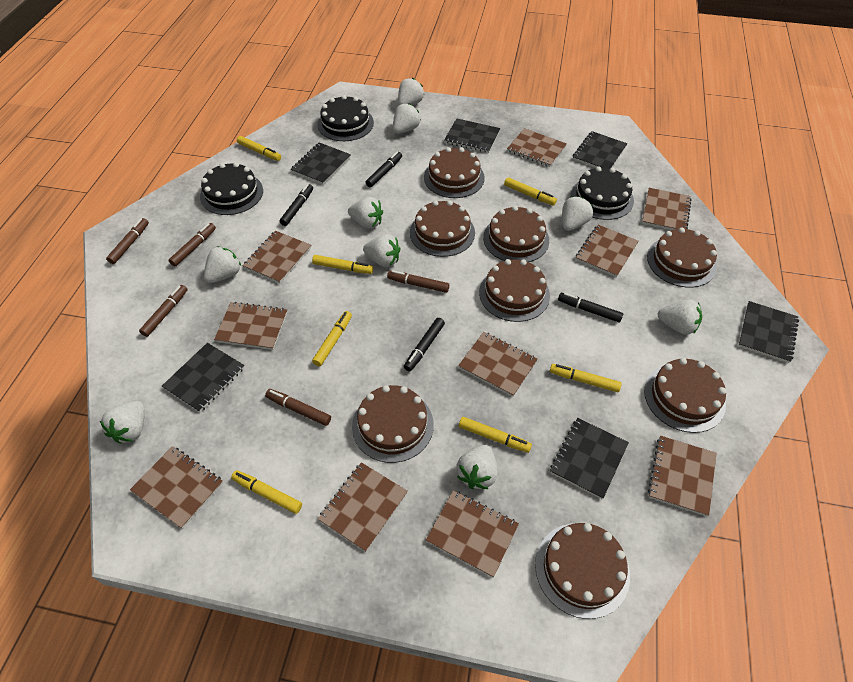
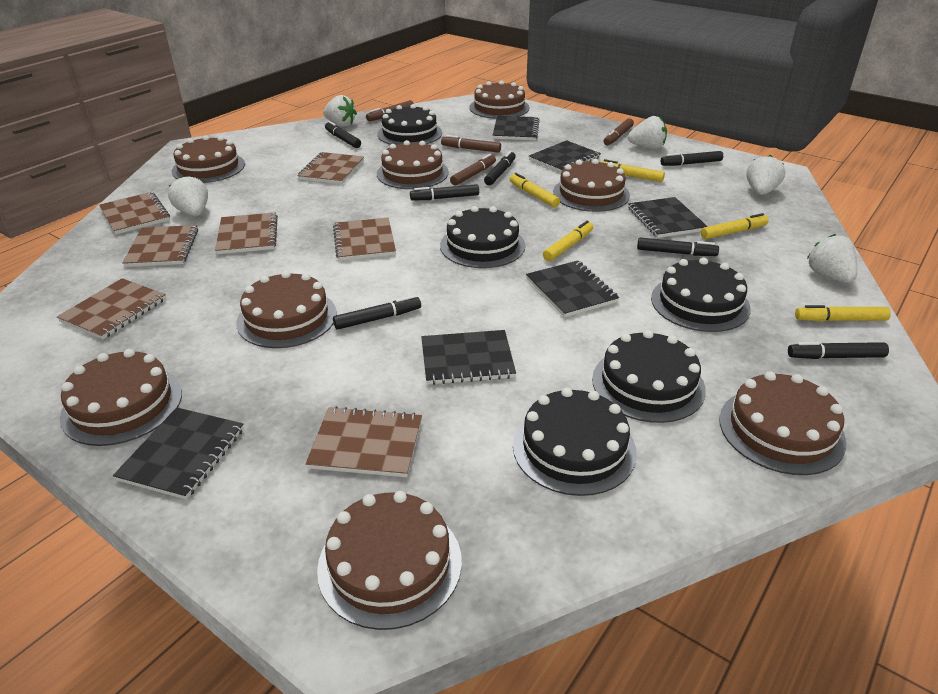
black cake: [200,162,263,215] [317,95,374,141] [571,166,634,220] = 3 -> [377,104,442,145] [440,206,525,268] [513,388,637,496] [592,330,706,423] [651,258,751,332] = 5
black marker: [280,184,313,226] [365,152,402,188] [404,318,445,371] [558,293,623,323] = 4 -> [325,121,361,148] [333,295,421,330] [410,184,479,200] [484,151,516,185] [637,238,719,256] [661,151,723,166] [788,342,889,359] = 7
brown marker: [106,218,149,264] [139,285,187,337] [168,223,216,267] [265,389,331,426] [387,270,449,293] = 5 -> [366,100,414,121] [441,135,501,153] [450,154,496,186] [604,118,634,145] = 4
brown notebook: [130,446,223,529] [214,302,287,350] [242,231,311,283] [318,462,408,552] [426,490,519,578] [458,332,538,397] [507,128,567,167] [576,225,638,277] [642,188,692,230] [648,436,717,516] = 10 -> [57,278,166,339] [99,192,170,235] [122,225,198,267] [215,213,278,254] [297,152,364,184] [306,406,422,477] [333,218,396,261] = 7
white strawberry: [100,401,145,444] [204,246,241,283] [348,197,383,229] [363,234,401,267] [393,103,421,134] [398,78,424,105] [457,445,497,489] [562,196,593,231] [658,299,702,335] = 9 -> [168,176,208,216] [323,95,357,127] [628,116,667,150] [746,155,785,195] [807,234,857,283] = 5
yellow marker: [231,470,302,514] [237,136,281,161] [312,255,373,274] [312,311,352,366] [459,417,532,453] [504,177,557,205] [550,364,622,392] = 7 -> [510,173,560,207] [543,221,594,261] [600,159,665,182] [701,213,769,239] [795,305,891,322] = 5

